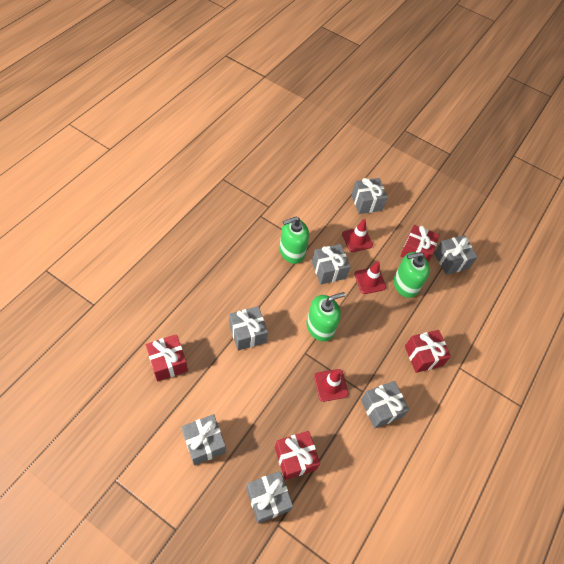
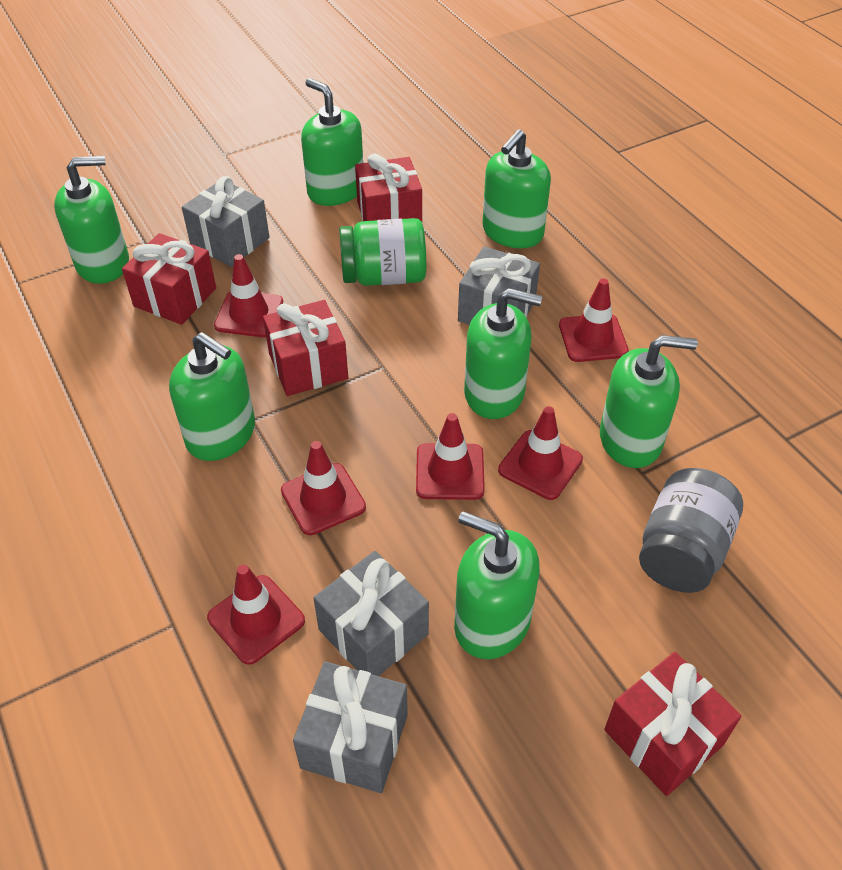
green jar: none = 0 -> [339,218,426,286] = 1
green soap dispenser: [279,217,309,264] [306,292,345,341] [394,252,430,298] = 3 -> [54,156,129,284] [169,332,255,461] [301,78,363,206] [454,511,540,659] [464,288,542,419] [482,129,551,248] [600,335,698,468] = 7
grey gift: [181,414,226,466] [229,306,268,351] [246,471,293,524] [312,244,351,284] [351,178,388,214] [361,381,409,428] [434,235,478,275] = 7 -> [182,176,270,267] [293,661,408,793] [313,551,429,676] [458,246,540,325] = 4
grey jar: none = 0 -> [639,468,743,593] = 1
red traffic cone: [314,369,349,402] [342,219,373,252] [354,261,386,294] = 3 -> [207,565,305,665] [214,254,283,337] [281,441,366,535] [416,413,485,500] [498,406,583,500] [559,278,629,362] = 6

